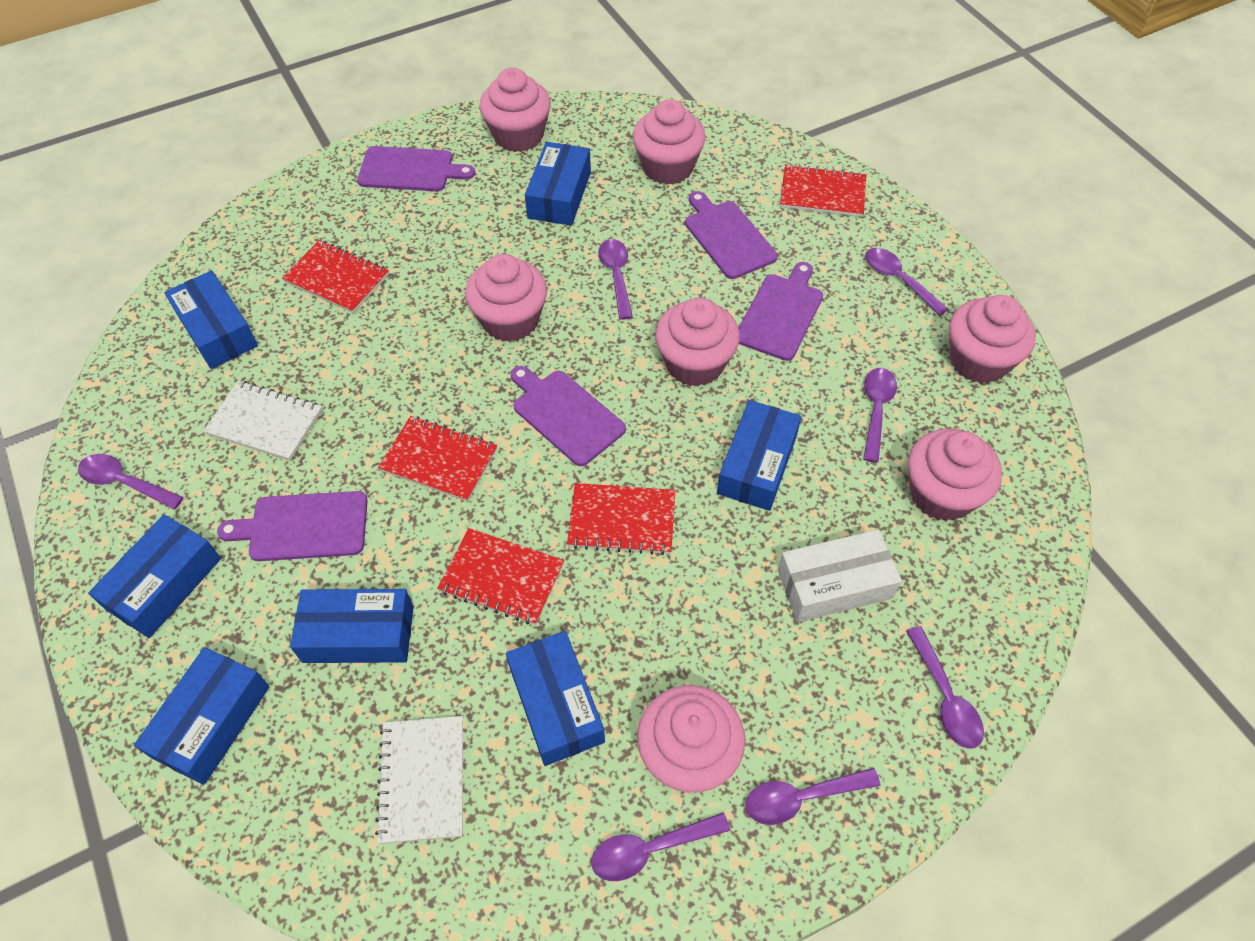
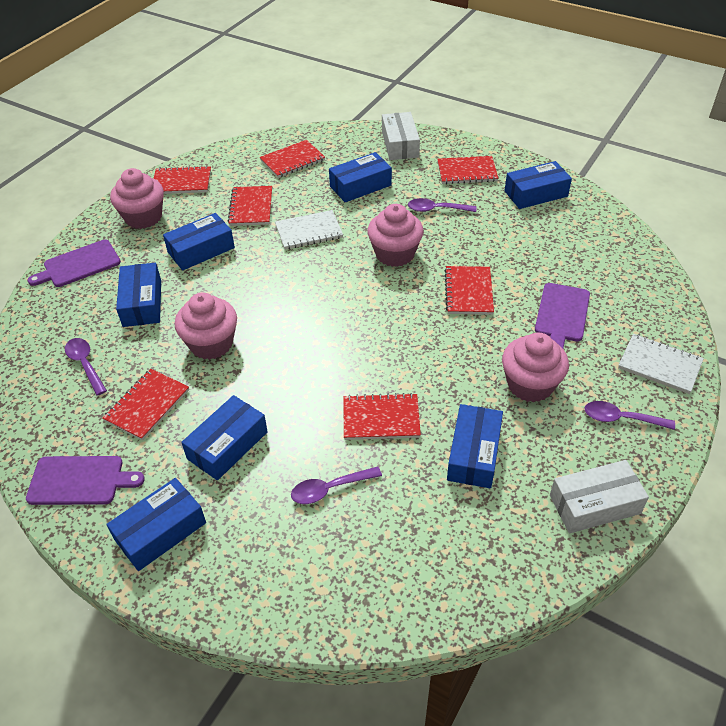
pink cupcake: [465,254,547,342] [480,68,551,152] [633,99,706,185] [637,685,745,793] [655,297,740,386] [908,429,1002,521] [949,295,1036,384] = 7 -> [110,168,164,229] [175,292,237,360] [367,204,424,267] [502,333,569,403] = 4
purple cutting board: [217,491,368,561] [357,146,475,191] [510,366,626,466] [685,191,778,279] [738,262,823,361] = 5 -> [26,456,145,505] [28,240,121,287] [535,283,590,348] = 3
purple spoon: [78,454,184,510] [591,813,730,881] [598,239,633,320] [745,768,880,825] [863,368,897,462] [865,248,948,316] [906,626,984,749] = 7 -> [65,338,107,396] [291,466,382,504] [408,198,476,212] [584,401,675,430] = 4
red notebook: [282,240,389,313] [378,416,497,502] [437,528,564,625] [567,483,675,555] [780,164,866,217] = 5 -> [102,369,189,441] [153,166,211,194] [228,186,272,226] [260,140,325,178] [343,393,421,440] [437,156,498,184] [444,266,494,315] = 7
white box: [778,530,902,622] = 1 -> [382,112,420,160] [550,460,649,533] = 2

